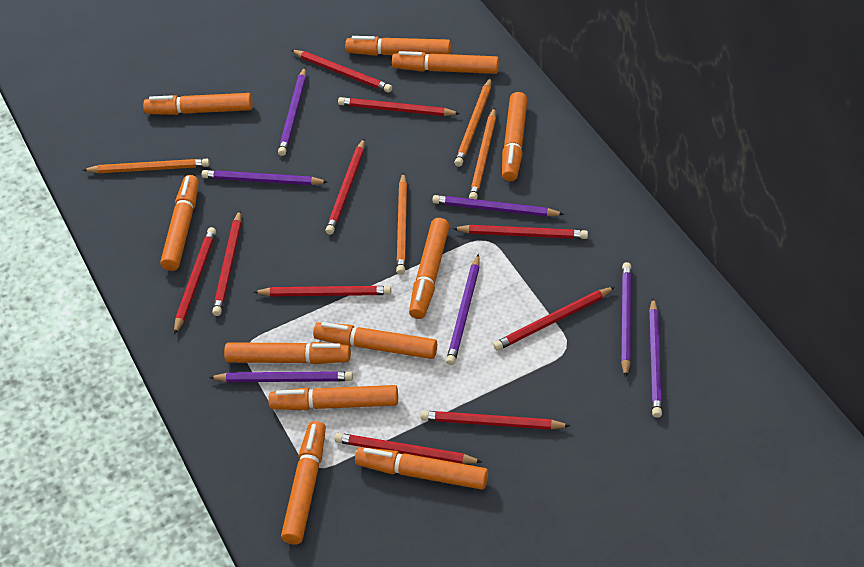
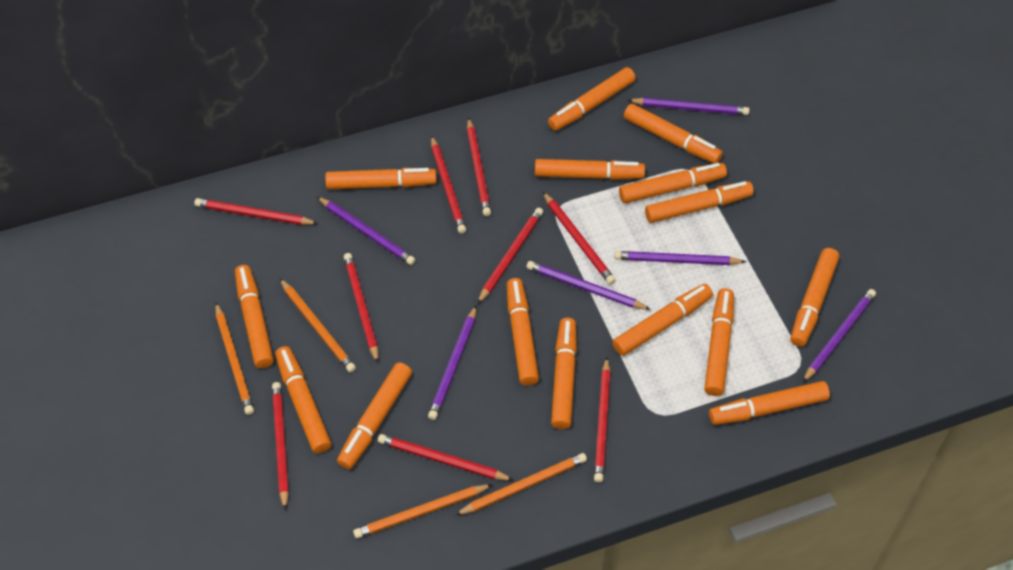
orange marker: [143,93,252,115] [160,175,199,271] [224,342,351,364] [268,385,398,411] [281,421,326,544] [313,322,437,359] [345,36,451,56] [355,447,488,490] [392,51,499,74] [409,218,450,319] [502,92,527,181] = 11 -> [235,265,274,368] [275,346,331,454] [325,168,437,190] [337,362,412,469] [506,278,539,386] [535,159,645,180] [548,67,636,131] [551,318,577,429] [612,284,713,356] [619,163,727,203] [624,103,723,164] [645,181,754,223] [704,288,734,396] [709,381,830,425] [790,248,839,347] = 15
purple pencil: [202,170,328,185] [209,371,353,382] [278,67,306,156] [432,195,564,217] [446,254,480,365] [621,262,632,378] [649,298,662,418] = 7 -> [317,197,415,265] [428,306,476,420] [527,261,651,310] [614,251,746,265] [628,98,750,115] [803,289,876,382] = 6
red pencil: [174,227,216,335] [212,210,241,316] [254,286,391,297] [291,50,392,93] [325,139,365,235] [334,433,482,464] [338,97,460,116] [420,411,570,430] [452,225,588,239] [493,287,615,351] = 10 -> [194,198,318,225] [272,382,289,510] [344,253,378,363] [378,434,514,481] [431,135,466,234] [467,117,491,216] [477,208,543,304] [543,192,615,284] [594,357,610,483] = 9

